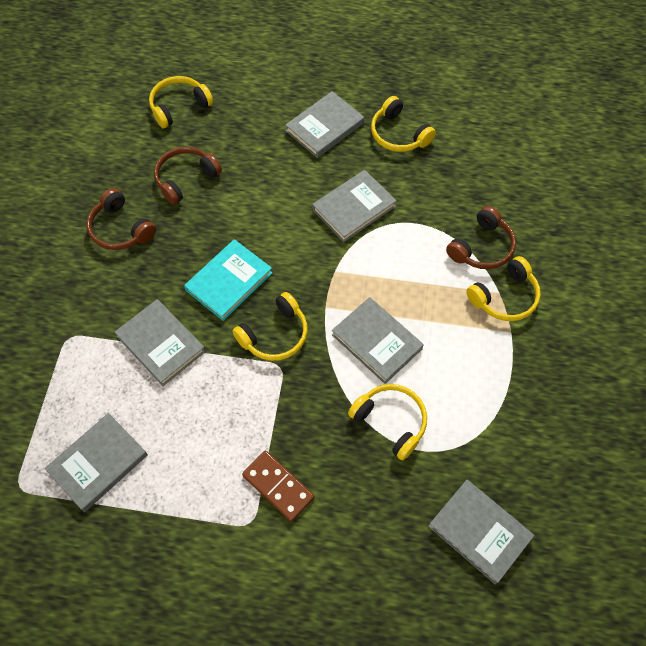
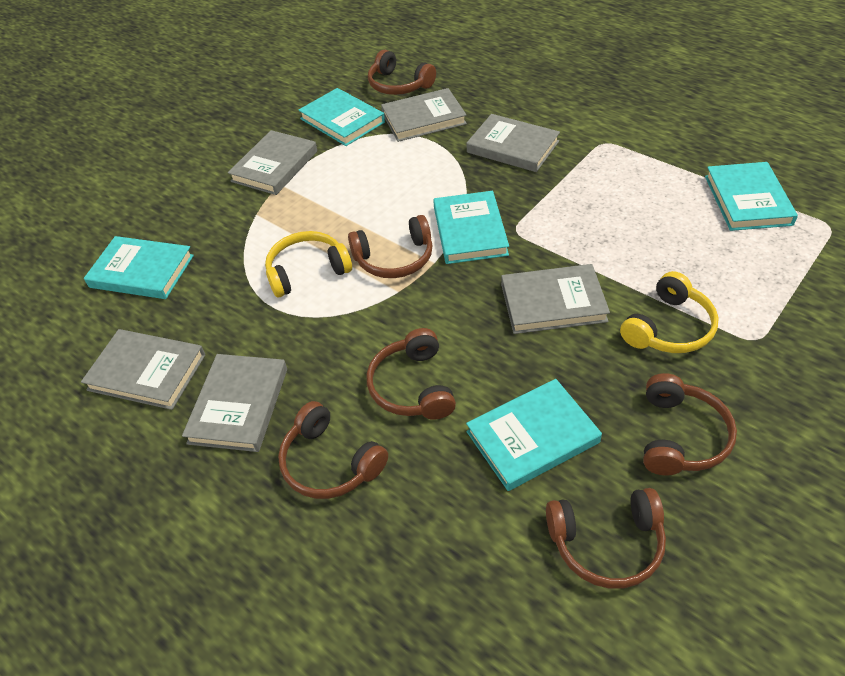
brown domino: [242,451,314,522] = 1 -> none = 0
brown headphones: [87,188,156,250] [154,147,222,205] [446,206,516,269] = 3 -> [278,401,388,499] [348,215,433,278] [367,328,456,420] [368,50,436,95] [546,488,666,589] [643,373,737,476] = 6
turquoise book: [184,239,272,321] = 1 -> [84,236,194,299] [298,88,385,146] [433,191,509,264] [466,379,602,491] [705,162,798,231] = 5
yellow headphones: [149,76,213,128] [232,292,308,361] [348,384,427,460] [371,96,436,152] [466,256,541,321] = 5 -> [265,231,352,297] [620,271,719,353] = 2

